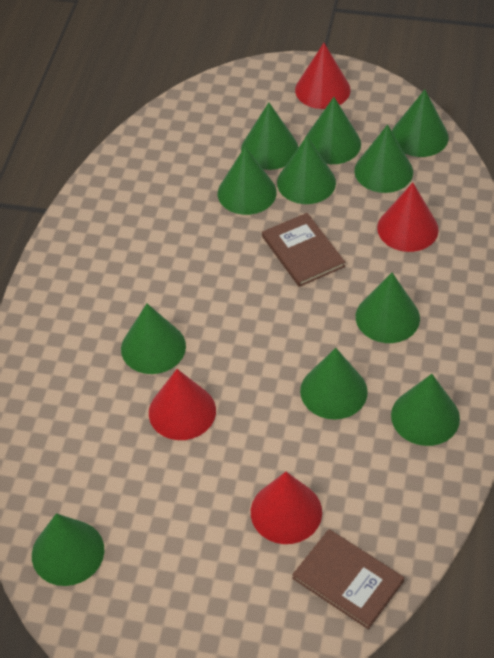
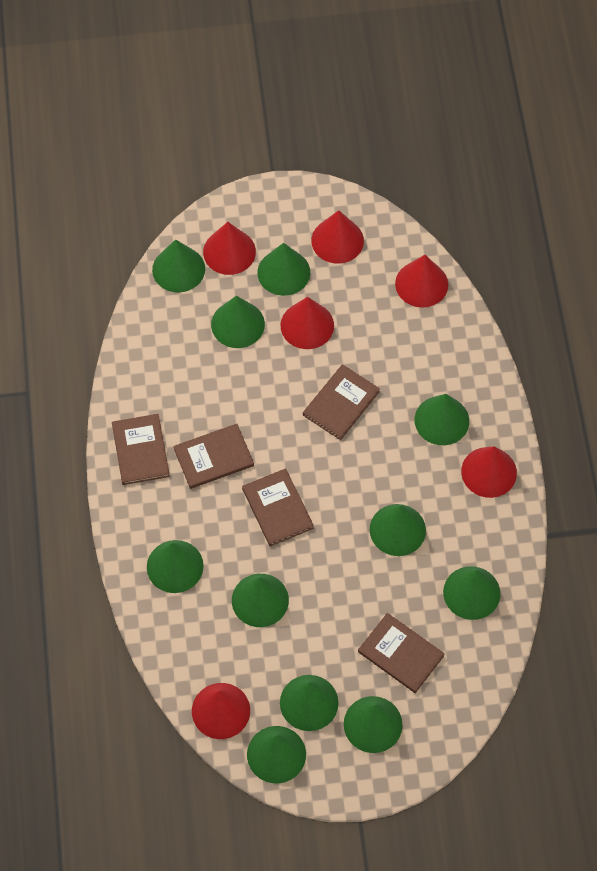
brown book: [262,213,345,287] [292,529,404,629] = 2 -> [112,414,170,485] [173,424,254,489] [242,468,314,547] [303,364,380,440] [358,613,445,693] = 5
red cone: [149,369,216,440] [251,472,322,544] [295,43,351,109] [377,182,439,252] = 4 -> [192,683,250,739] [203,222,256,275] [281,297,334,349] [311,210,364,264] [395,255,448,308] [461,446,517,498] = 6

